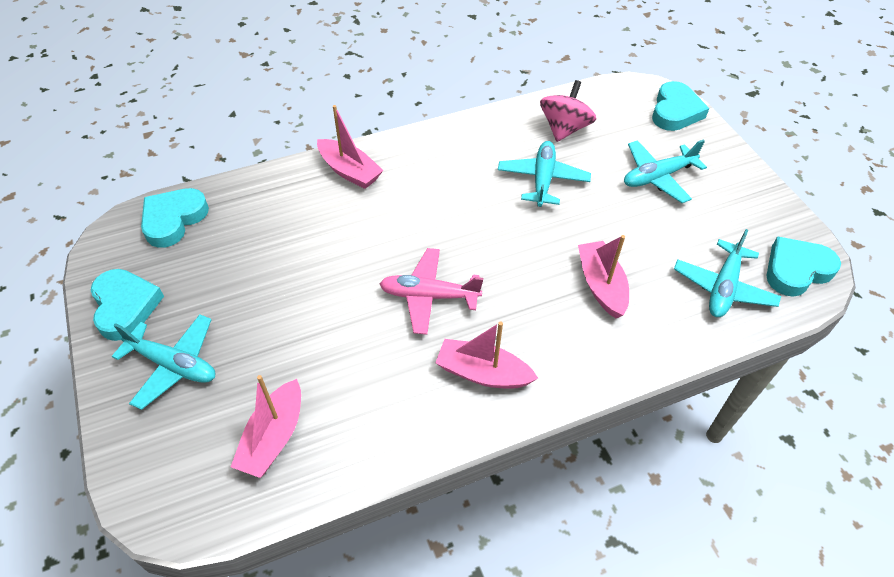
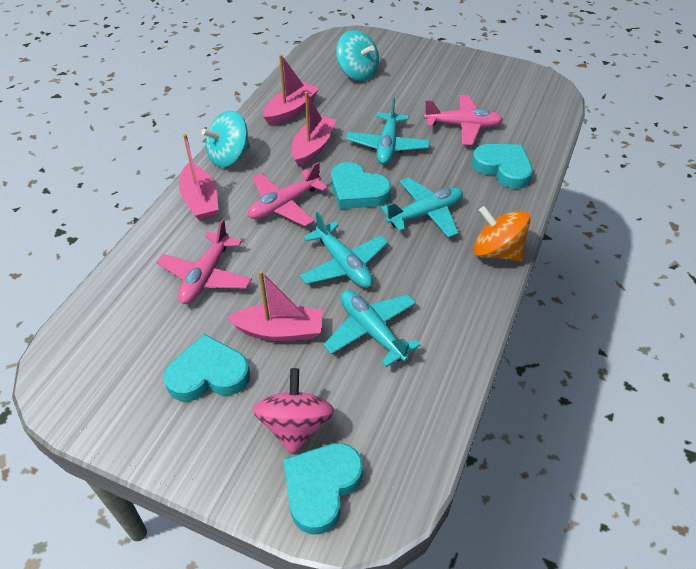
orange spinning top: none = 0 -> [474,206,530,261] = 1
pink plane: [380,248,483,335] = 1 -> [156,219,252,304] [248,162,328,227] [424,95,503,145] = 3
turquoise spinning top: none = 0 -> [201,111,250,167] [336,30,379,81] = 2

